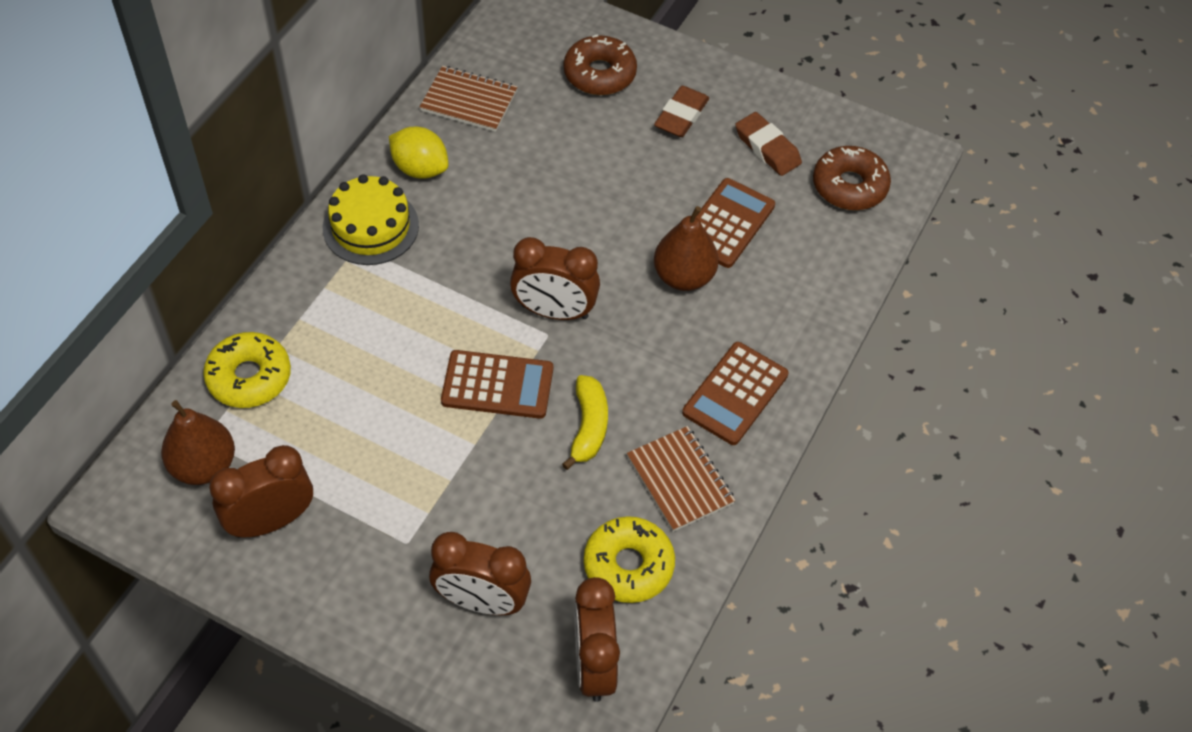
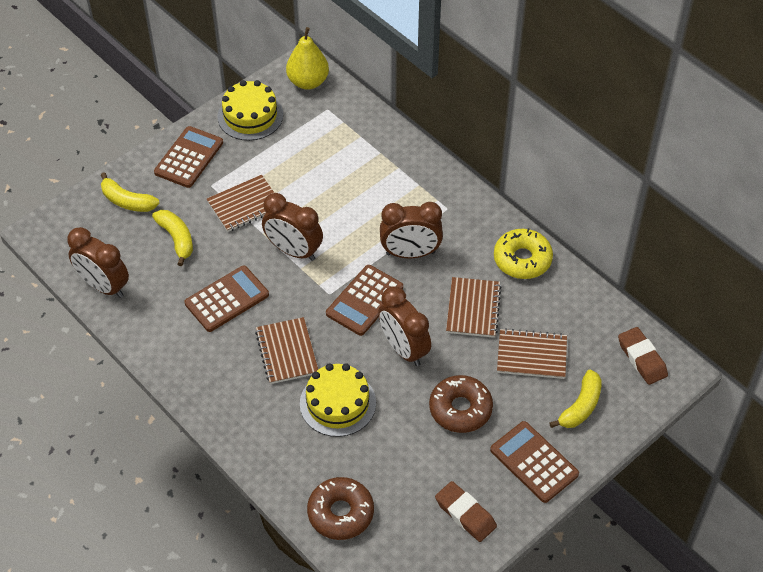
brown calculator: [441,350,553,419] [682,342,788,445] [696,178,775,268] = 3 -> [154,126,223,188] [184,265,269,332] [326,265,403,336] [490,421,579,503] = 4
brown notebook: [420,66,517,132] [627,426,735,532] = 2 -> [207,175,274,232] [255,317,318,384] [446,277,502,338] [497,328,567,379] = 4
brown pear: [161,400,235,485] [654,206,719,291] = 2 -> none = 0
yellow banana: [562,375,608,470] = 1 -> [101,172,160,212] [152,210,193,266] [549,370,601,428] = 3
yellow cake: [323,174,419,265] = 1 -> [217,80,283,141] [300,363,376,437] = 2
yellow donut: [203,332,291,408] [584,516,675,603] = 2 -> [494,228,553,279] = 1
yellow lemon: [389,127,448,179] = 1 -> none = 0
yellow pear: none = 0 -> [286,27,329,90] = 1

